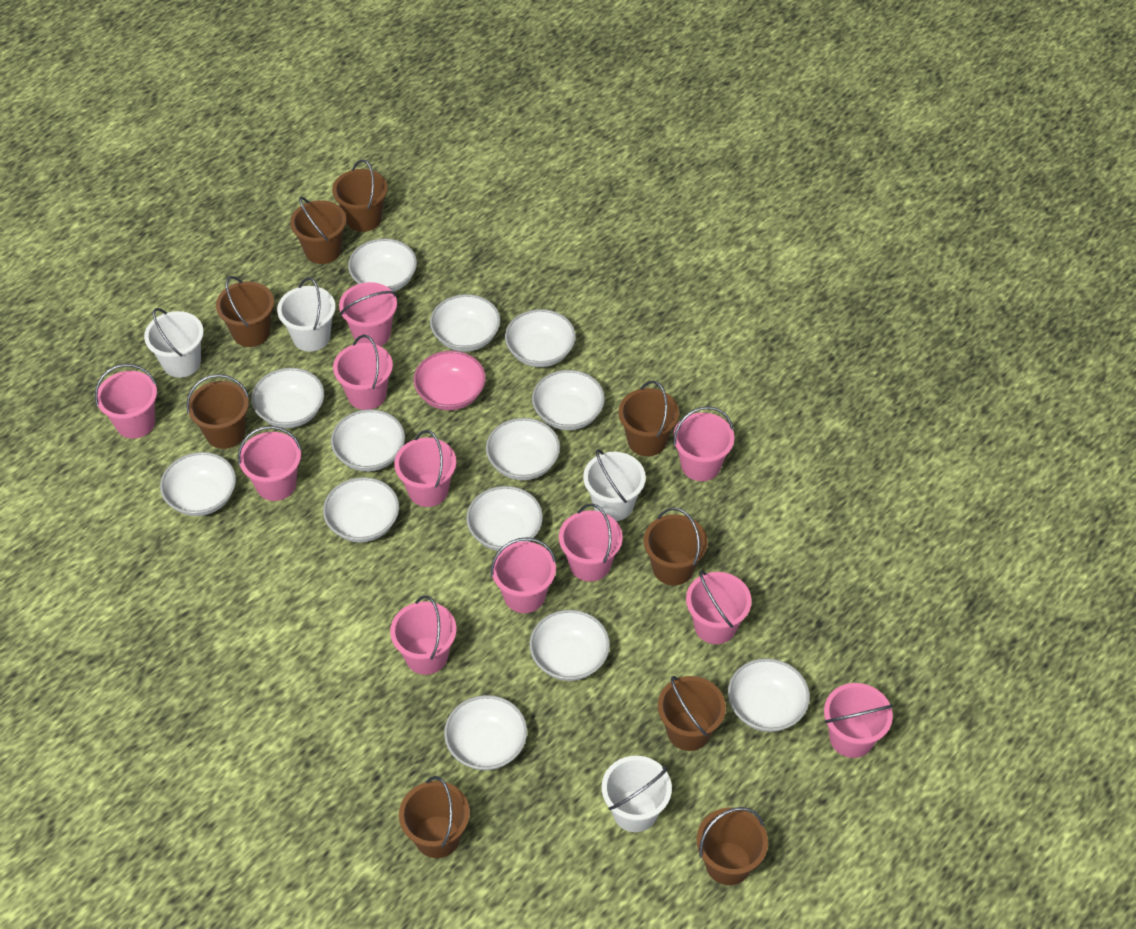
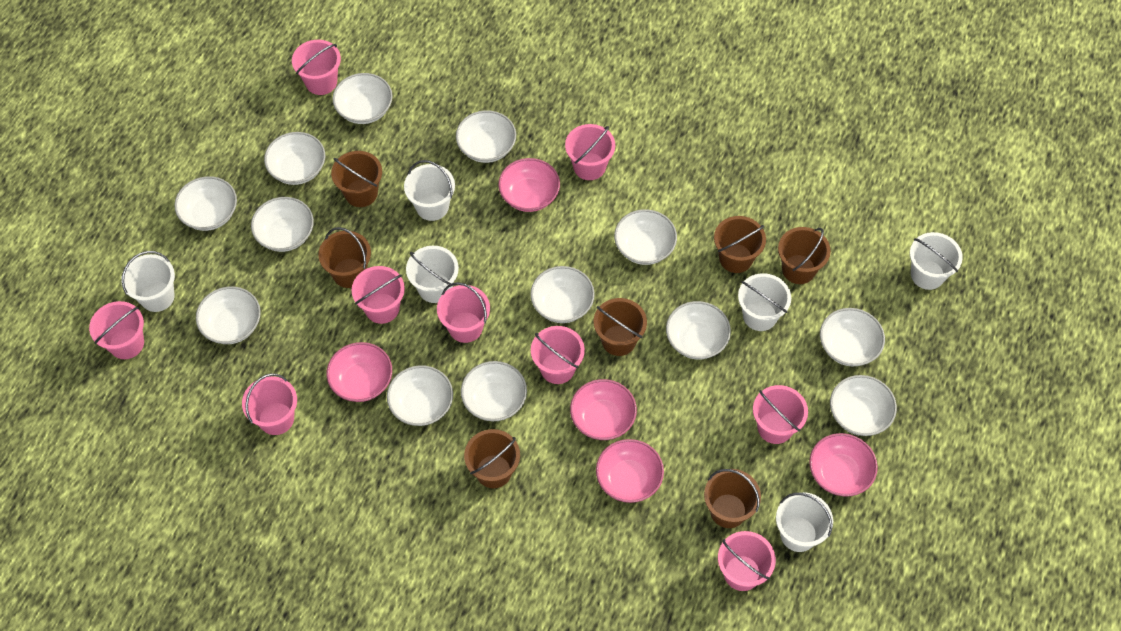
brown bucket: [186,374,249,449] [216,276,274,347] [290,197,346,264] [332,160,387,232] [399,776,470,858] [619,381,679,456] [644,508,708,586] [658,676,726,751] [697,807,768,885] = 9 -> [318,227,371,288] [331,151,382,207] [464,429,520,488] [594,298,647,356] [704,469,761,528] [714,216,766,273] [778,227,831,284] = 7
pink bowl: [414,351,486,410] = 1 -> [327,342,392,402] [498,158,560,212] [570,379,637,440] [596,439,664,503] [809,433,878,497] = 5
pink bucket: [95,364,157,439] [238,426,302,501] [333,335,393,410] [339,282,397,346] [390,596,457,675] [394,430,456,507] [491,537,556,613] [559,503,623,582] [673,406,735,481] [686,570,752,644] [824,683,893,758] = 11 -> [89,301,144,359] [242,373,297,435] [292,40,341,95] [352,266,405,324] [437,282,490,343] [531,326,585,384] [565,124,615,180] [718,531,776,591] [753,385,808,444] = 9
white bucket: [144,308,204,378] [277,277,336,352] [583,449,646,521] [602,756,672,832] = 4 -> [121,251,175,312] [404,160,455,221] [406,246,459,303] [738,273,791,331] [776,492,833,552] [910,232,963,290] = 6

